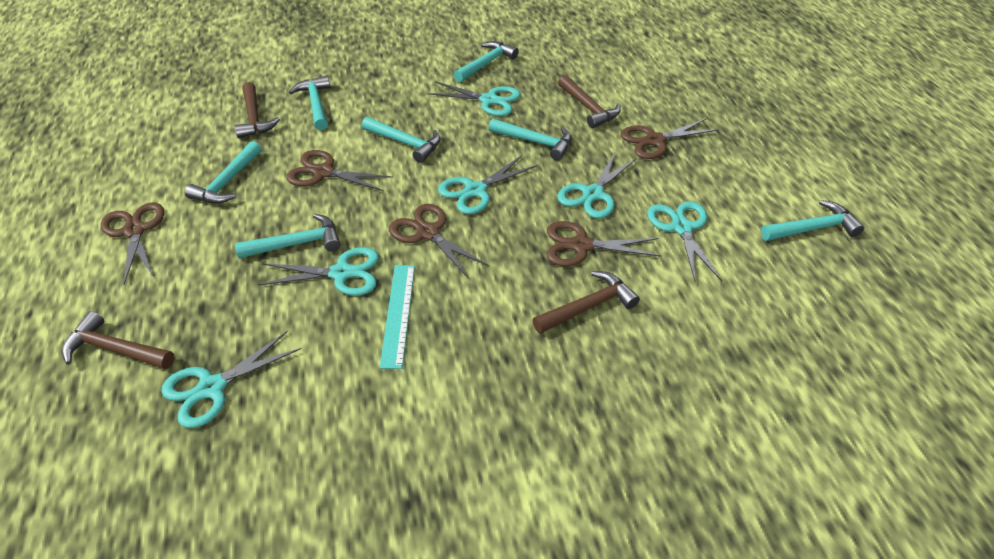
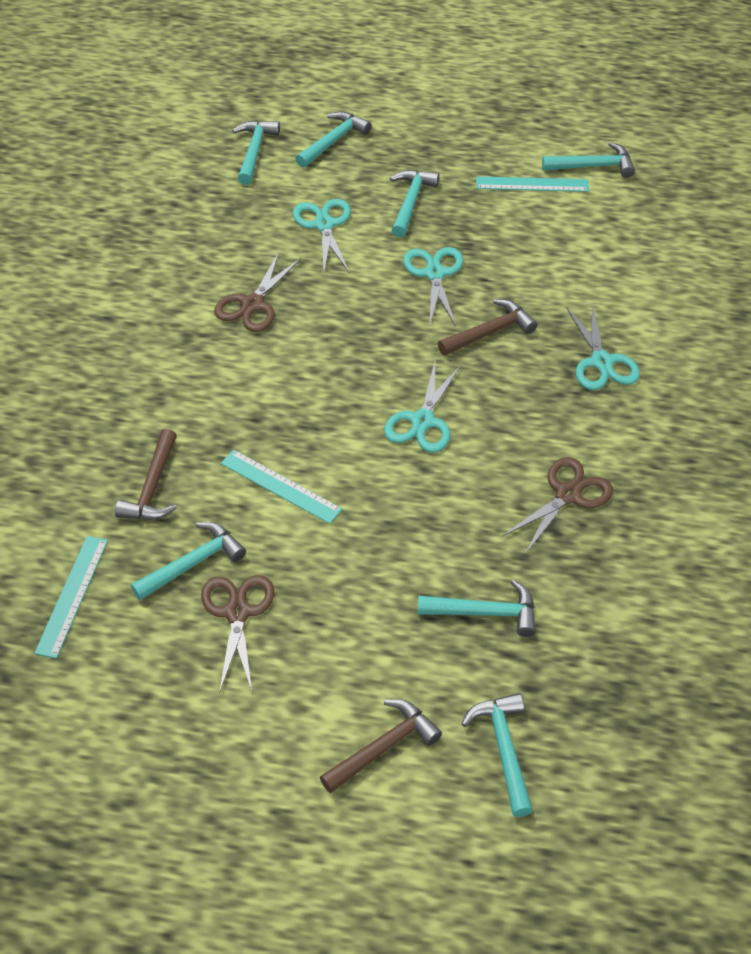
brown hammer: [62,311,174,369] [234,82,280,138] [532,271,640,334] [558,75,621,128] = 4 -> [115,429,177,520] [320,699,442,793] [438,299,538,356] = 3
brown scissors: [101,202,164,284] [286,150,393,191] [389,204,489,279] [547,221,661,266] [621,119,719,159] = 5 -> [201,575,274,694] [214,252,301,332] [502,457,613,554] = 3
turquoise ruler: [380,265,415,369] = 1 -> [34,536,108,659] [221,450,342,524] [476,176,589,192] = 3
turquoise scissors: [161,330,302,428] [257,247,379,296] [427,81,521,116] [438,155,538,214] [557,151,637,218] [647,201,722,282] = 6 -> [293,199,351,272] [384,362,461,453] [403,247,463,326] [566,304,640,390] = 4

